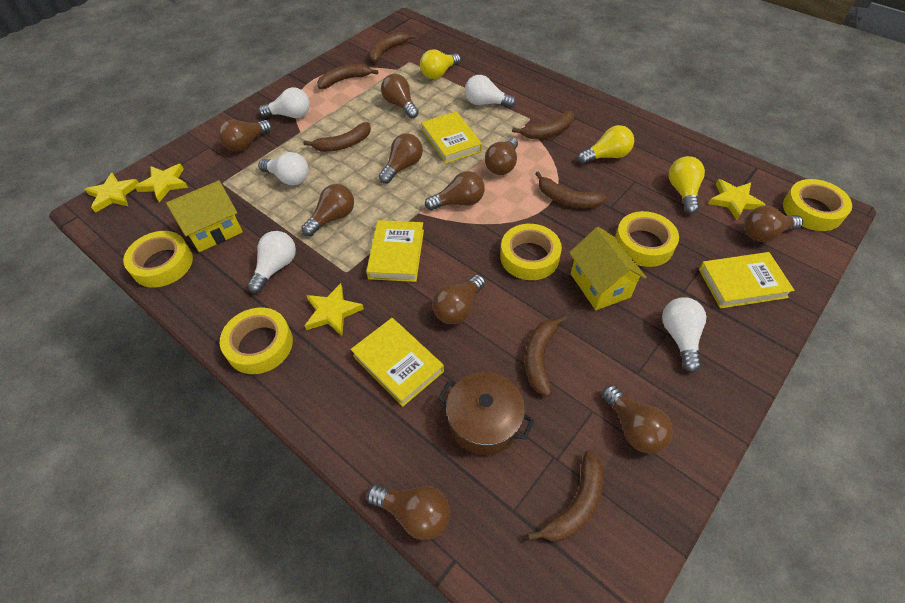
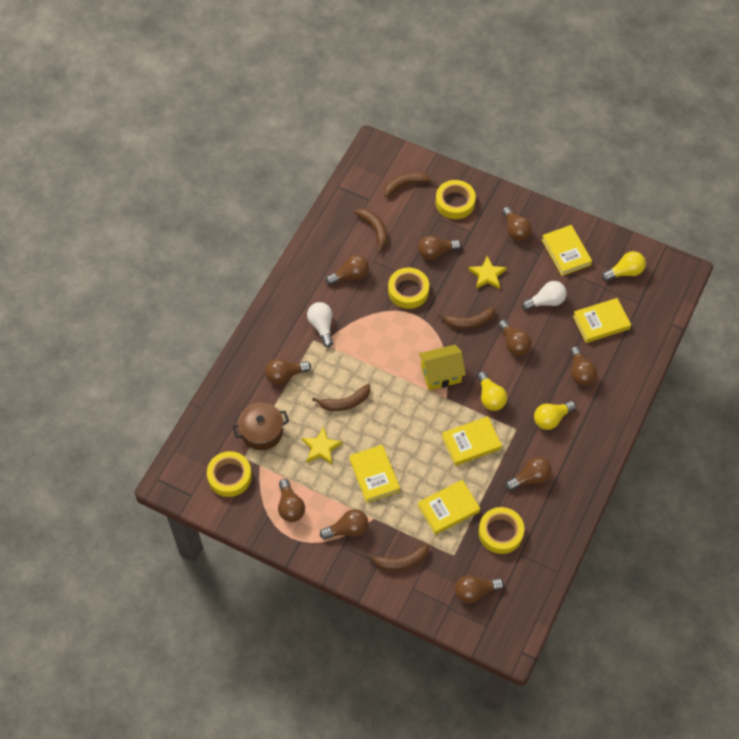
brown banana: [303,122,371,152] [317,64,378,89] [369,32,416,62] [512,110,574,139] [525,315,567,396] [528,450,604,542] [535,171,607,208] = 7 -> [312,384,370,411] [355,208,388,253] [366,543,429,571] [384,172,437,197] [438,307,495,329] = 5
white light bulb: [247,231,296,293] [258,87,310,118] [258,152,309,185] [465,75,516,108] [662,297,706,372] = 5 -> [307,302,333,347] [522,281,567,310] = 2
yellow book: [351,318,444,407] [366,220,424,282] [421,111,482,164] [699,252,795,309] = 4 -> [349,445,400,503] [418,480,480,535] [442,416,502,466] [542,225,592,276] [573,298,631,343] = 5
yellow house: [166,180,243,252] [569,227,647,310] = 2 -> [419,345,466,390] = 1
yellow star: [85,173,139,213] [134,164,188,202] [304,283,364,336] [708,179,766,220] = 4 -> [302,427,343,465] [468,256,507,289] = 2
yellow tape: [123,231,193,287] [220,308,293,374] [500,224,562,280] [615,211,679,267] [783,179,852,231] = 5 -> [207,451,252,497] [388,268,429,309] [436,180,476,219] [478,507,524,554] = 4

